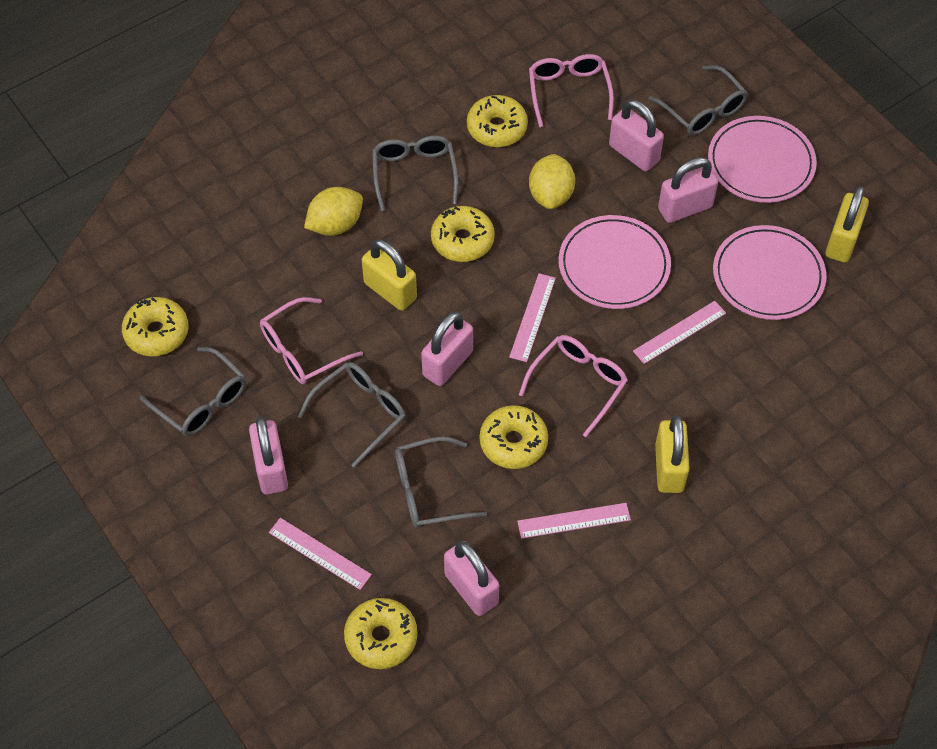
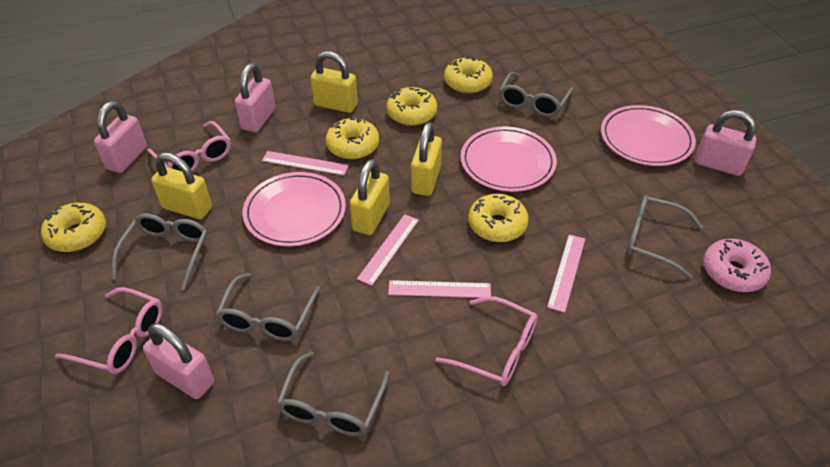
pink donut: none = 0 -> [703,239,771,292] = 1
pink padlock: [249,416,288,494] [421,312,473,386] [444,541,499,616] [609,100,664,171] [658,157,718,223] = 5 -> [94,101,147,173] [143,323,214,399] [235,63,275,132] [695,110,757,176] = 4
yellow lemon: [304,187,363,236] [529,154,575,209] = 2 -> none = 0
yellow padlock: [362,239,417,311] [655,415,689,493] [826,186,869,263] = 3 -> [151,153,212,219] [310,51,358,113] [350,159,390,235] [411,122,442,196] = 4

